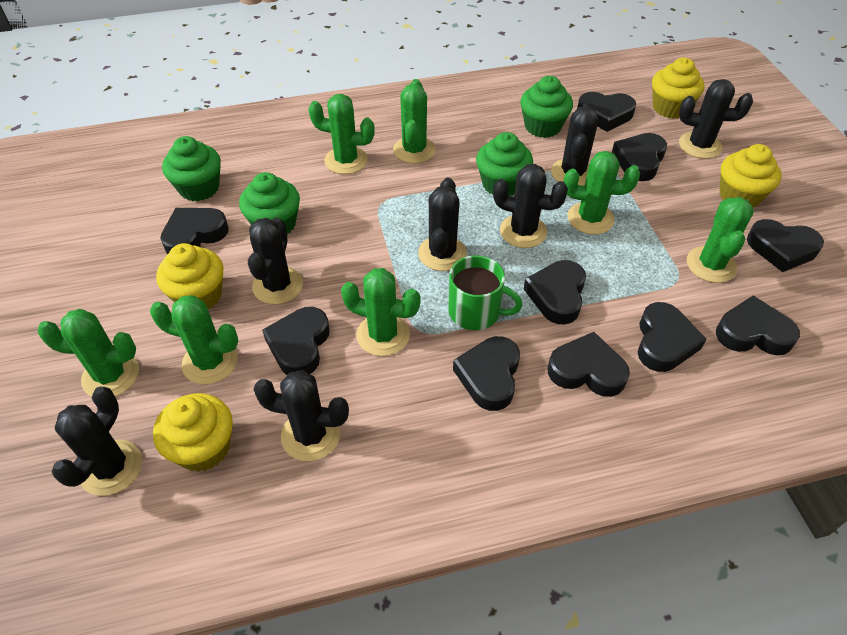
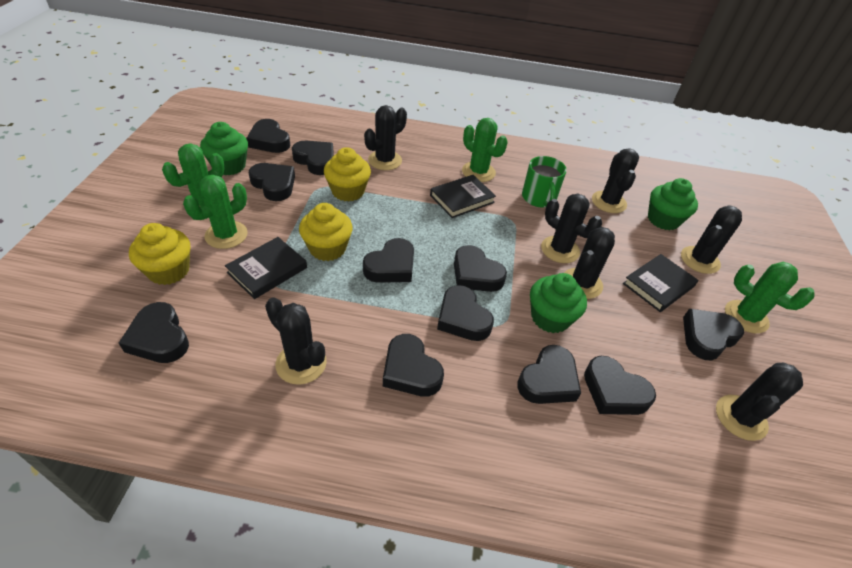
black book: none = 0 -> [225,237,307,299] [430,175,496,218] [623,254,698,312] = 3
black heart: [160,208,229,254] [262,307,330,375] [453,336,520,411] [524,260,586,325] [547,332,630,397] [577,92,636,132] [612,133,667,181] [638,302,706,372] [716,295,800,355] [747,219,824,272] = 10 -> [119,302,189,363] [246,119,290,153] [249,163,295,201] [292,141,334,175] [363,238,414,283] [383,334,444,397] [437,285,494,341] [454,245,507,292] [517,345,581,404] [584,356,656,415] [683,309,744,360] = 11
green cactus: [37,309,139,396] [150,295,238,385] [308,94,375,174] [341,268,421,356] [393,79,436,164] [564,151,640,234] [687,197,754,283] = 7 -> [162,144,225,206] [183,175,248,249] [462,118,508,182] [725,262,814,334] = 4
green cupcake: [162,136,221,201] [239,172,300,234] [476,132,533,196] [520,76,573,138] = 4 -> [200,122,248,175] [530,273,587,333] [648,178,698,230] = 3
yellow cupcake: [153,393,233,472] [156,243,224,310] [652,58,704,119] [720,144,782,208] = 4 -> [129,223,190,285] [299,203,353,261] [324,147,371,202] = 3

